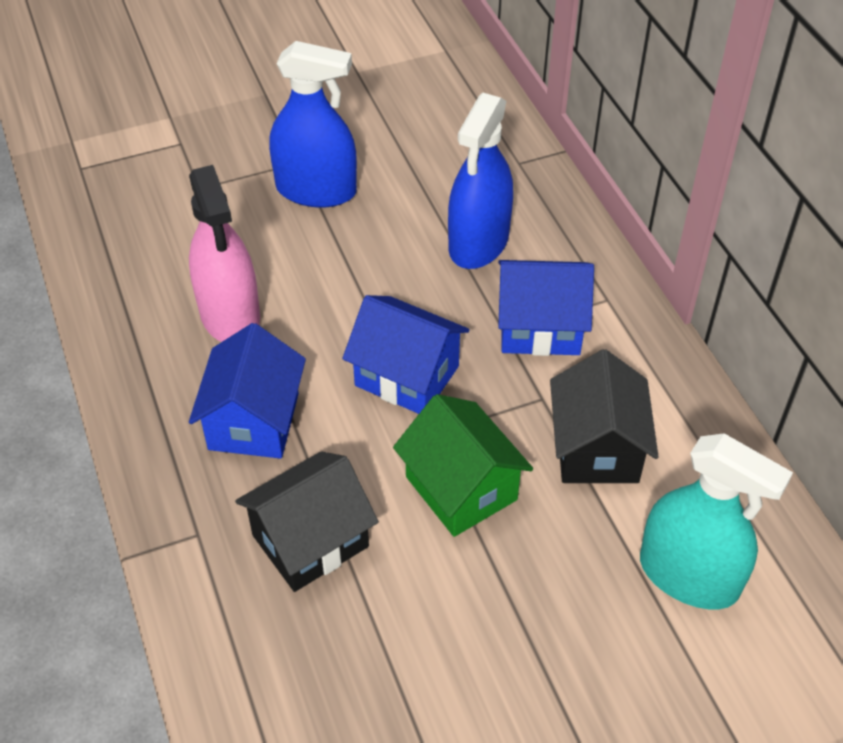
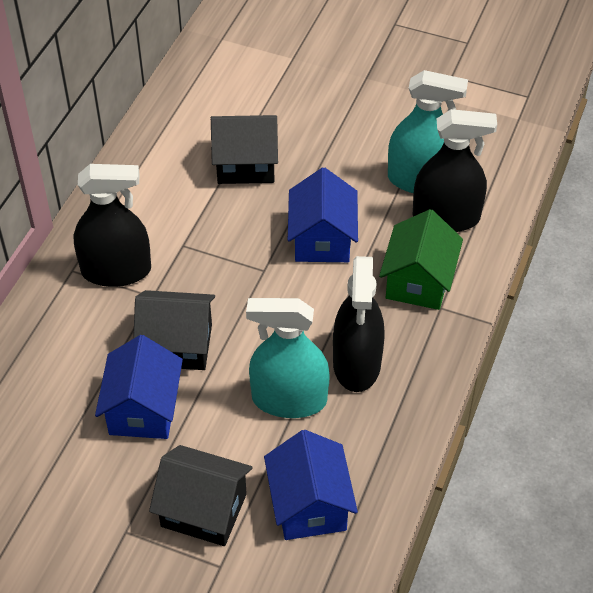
black house: [235,451,379,592] [550,349,659,483] = 2 -> [133,290,215,370] [149,445,253,546] [211,115,278,184] = 3
black spray bottle: none = 0 -> [73,164,151,287] [333,256,385,392] [413,109,497,232] = 3
blue spray bottle: [269,41,357,208] [448,93,513,269] = 2 -> none = 0
pink spray bottle: [189,165,260,342] = 1 -> none = 0
turquoise spray bottle: [640,433,793,609] = 1 -> [246,298,330,418] [388,70,468,193] = 2

